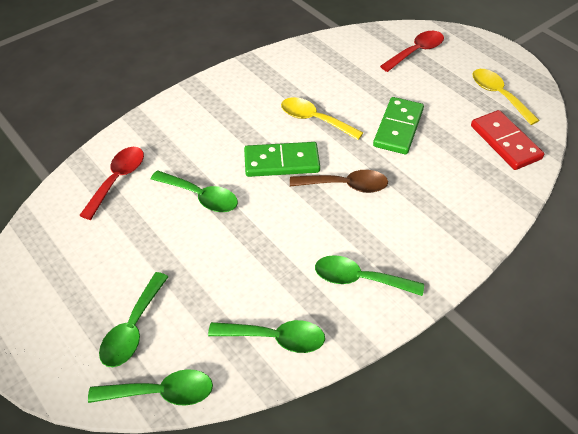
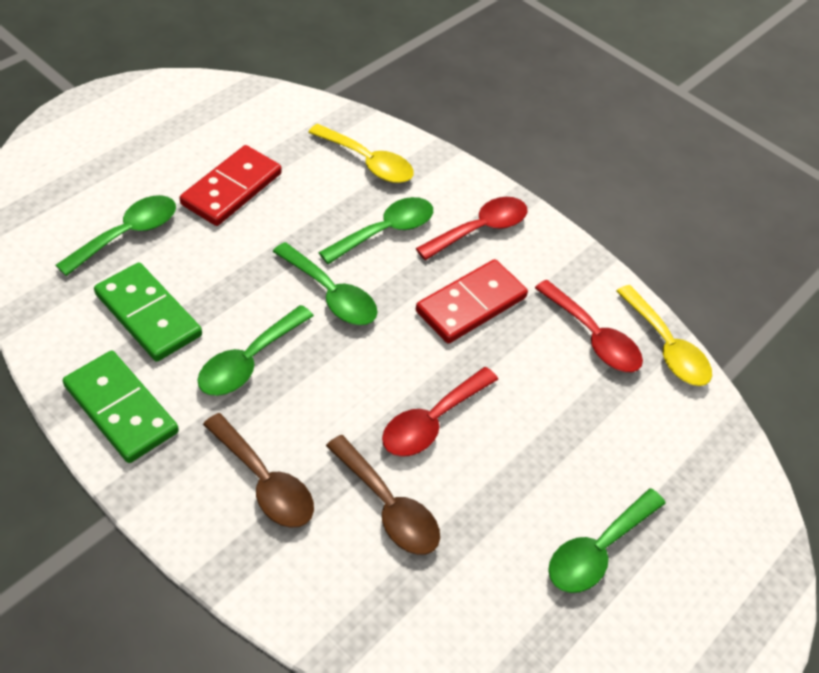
brown spoon: [290,170,388,193] = 1 -> [203,413,314,528] [326,435,440,555] = 2
red domino: [471,110,544,170] = 1 -> [180,145,282,226] [416,259,528,344] = 2
red spoon: [79,147,144,220] [380,31,444,72] = 2 -> [382,367,498,457] [416,197,527,260] [535,280,643,372] = 3

